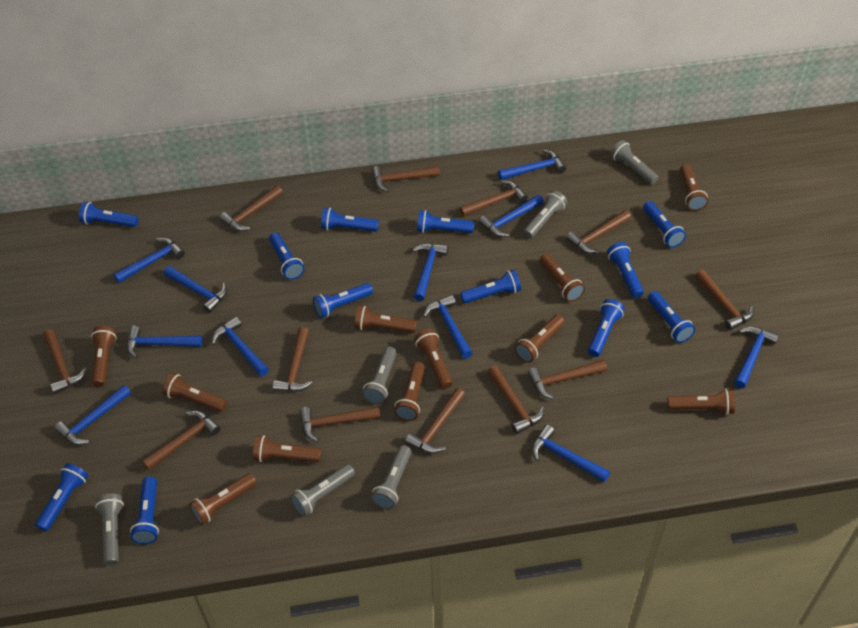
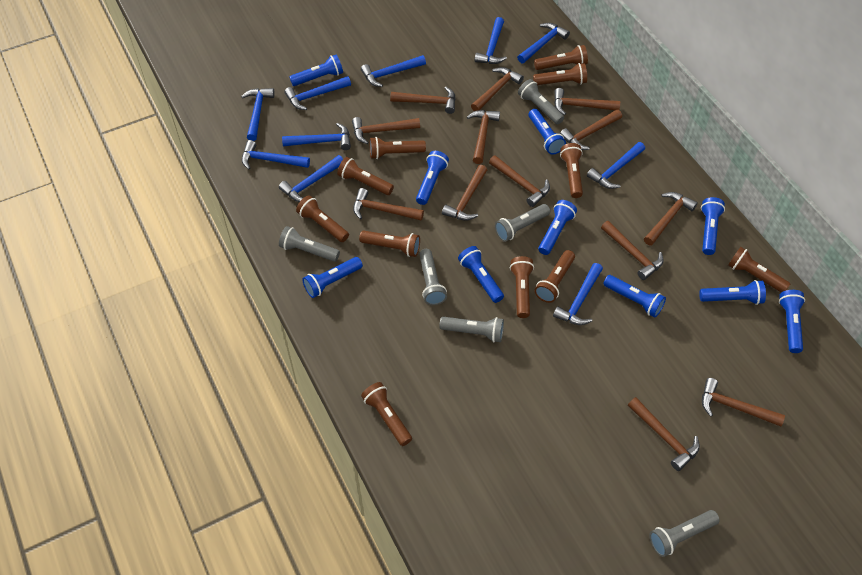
blue flashlight: [35,463,88,531] [79,202,138,227] [130,477,159,544] [269,233,304,280] [313,283,373,318] [321,208,379,231] [417,210,474,233] [460,270,521,304] [588,299,625,357] [607,242,644,298] [643,201,686,248] [648,291,695,343] = 12 -> [289,55,343,86] [302,257,363,298] [416,151,449,205] [458,246,504,303] [528,109,566,155] [538,200,577,255] [603,275,666,317] [699,280,766,305] [701,197,725,255] [779,290,805,353] = 10
blue hammer: [54,385,131,445] [113,237,185,283] [127,326,202,358] [164,266,227,313] [212,317,269,376] [412,243,448,301] [423,295,472,359] [479,195,544,237] [498,149,566,180] [532,425,610,482] [734,326,779,388] = 11 -> [241,88,275,141] [242,140,310,169] [279,155,343,202] [282,123,351,150] [284,76,351,110] [361,55,426,87] [474,17,507,64] [517,23,570,63] [553,263,603,325] [587,142,645,189] = 10
brown hammer: [43,329,87,394] [142,411,221,470] [219,185,283,231] [273,327,312,392] [299,406,381,442] [372,166,440,192] [405,388,465,454] [459,180,528,217] [487,366,544,434] [528,360,607,399] [566,210,631,254] [695,270,754,330] = 12 -> [352,117,420,144] [353,188,424,221] [390,87,456,114] [442,165,487,221] [467,110,500,164] [471,67,524,111] [489,155,550,207] [554,88,620,115] [560,109,622,150] [601,221,664,280] [628,397,700,471] [644,192,698,246] [702,378,785,427] = 13

